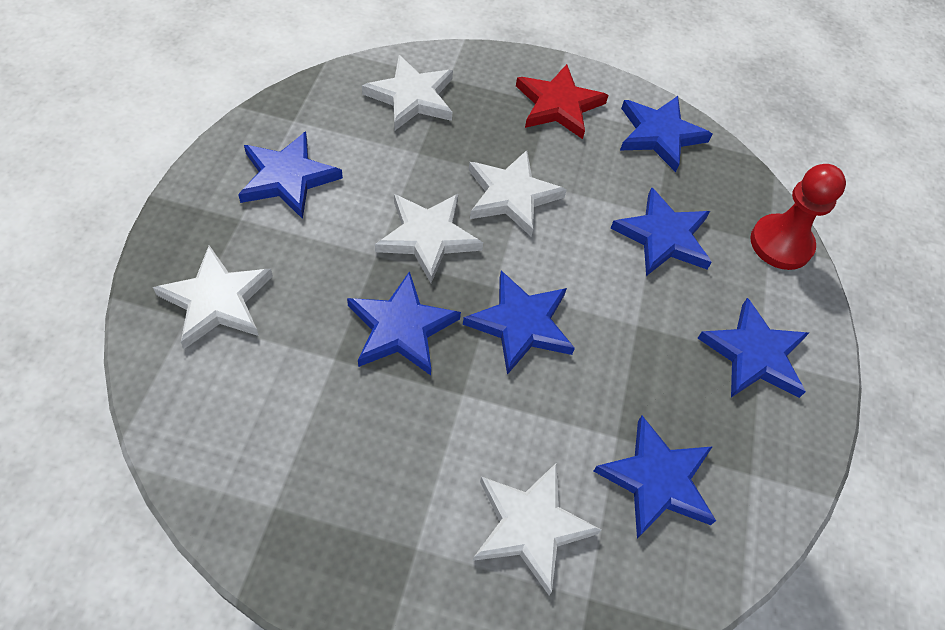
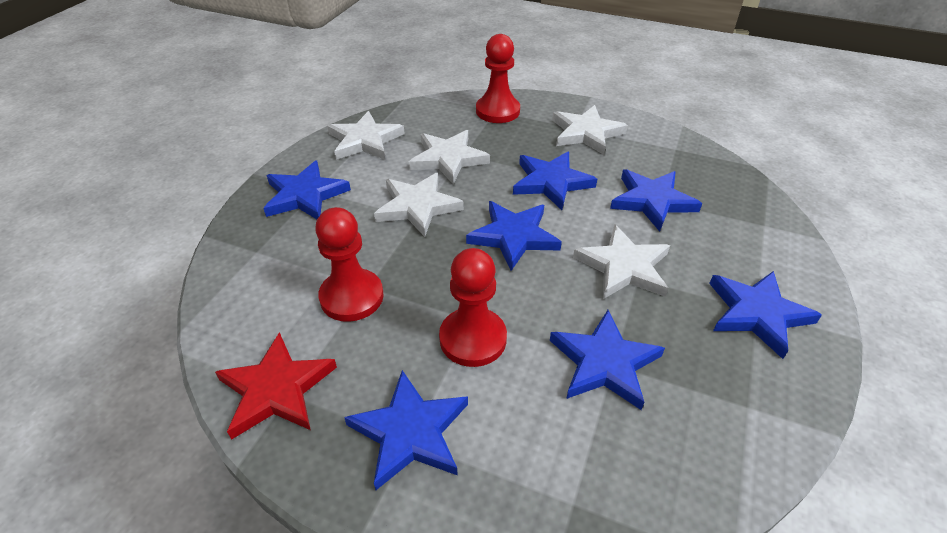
red pawn: [750,164,846,270] = 1 -> [315,207,384,322] [439,248,507,367] [476,34,520,123] = 3

